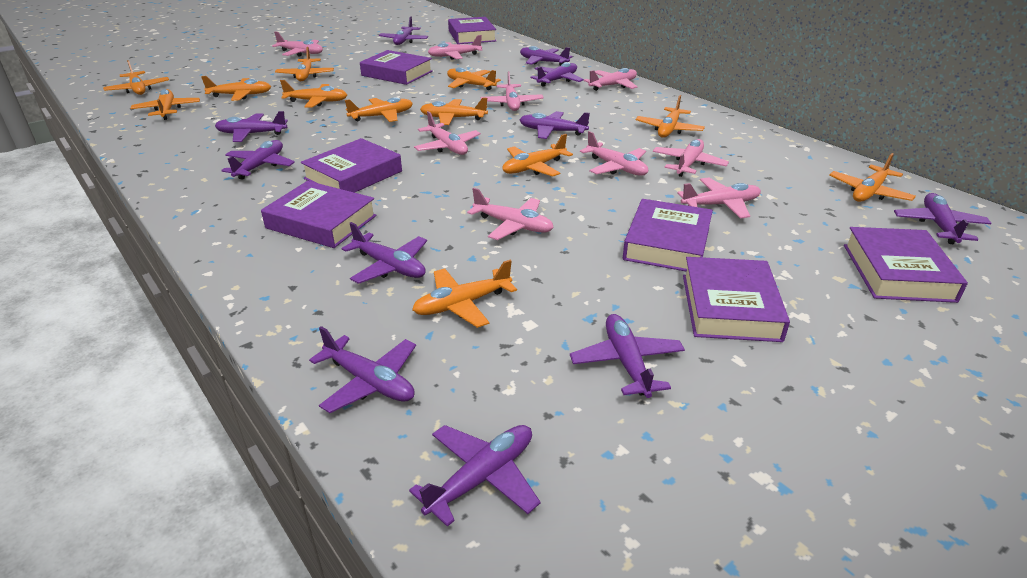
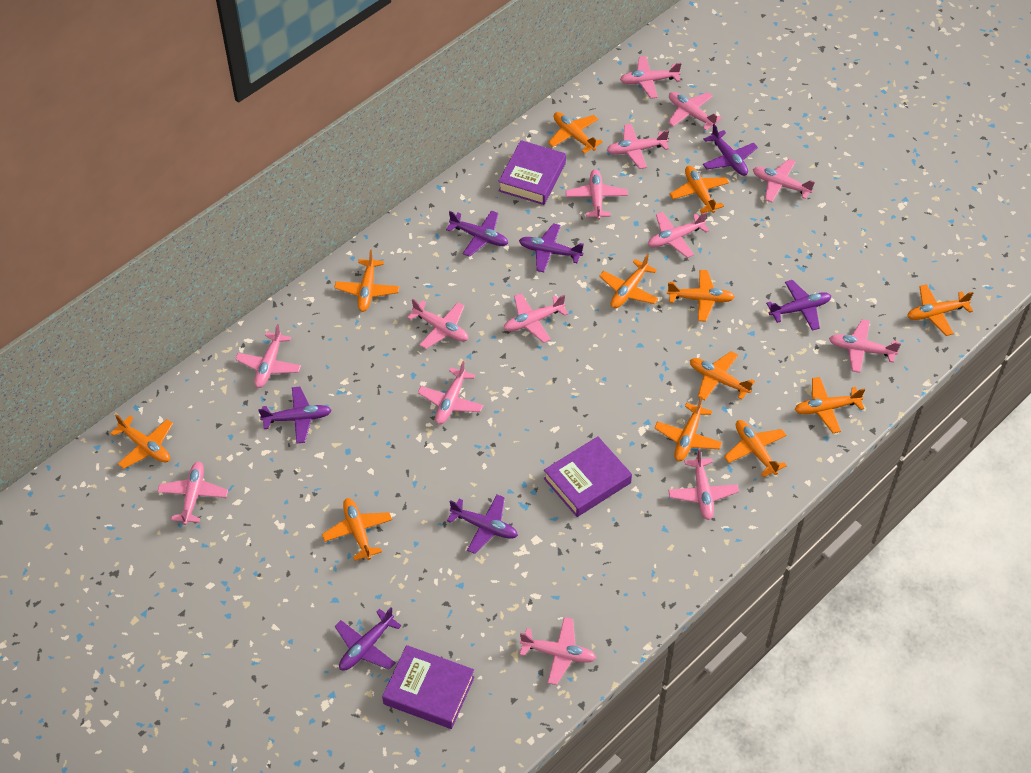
pink plane: [272,32,323,57] [414,111,481,155] [428,35,482,60] [467,188,554,240] [481,71,544,111] [580,131,648,176] [584,68,637,91] [653,139,729,177] [677,177,761,219] = 9 -> [157,461,228,525] [235,324,301,388] [407,299,468,349] [418,361,483,424] [503,293,568,343] [520,617,596,685] [566,169,628,220] [607,124,669,169] [620,56,681,99] [648,212,709,258] [668,92,722,130] [668,449,739,520] [753,159,815,202] [829,319,901,373] = 14
purple book: [261,181,377,248] [301,138,402,193] [360,50,433,85] [448,17,496,44] [623,199,713,272] [683,257,790,342] [844,227,968,303] = 7 -> [382,645,475,729] [498,140,566,205] [544,436,632,517] = 3
purple plane: [215,111,288,142] [221,140,295,180] [309,326,416,413] [341,222,427,284] [379,16,428,45] [409,425,541,527] [519,111,590,139] [520,46,573,66] [530,62,584,87] [570,314,685,398] [894,193,991,244] = 11 -> [258,386,332,444] [335,608,401,671] [446,210,508,257] [447,495,518,554] [519,223,584,272] [703,124,758,176] [766,280,831,331] = 7

